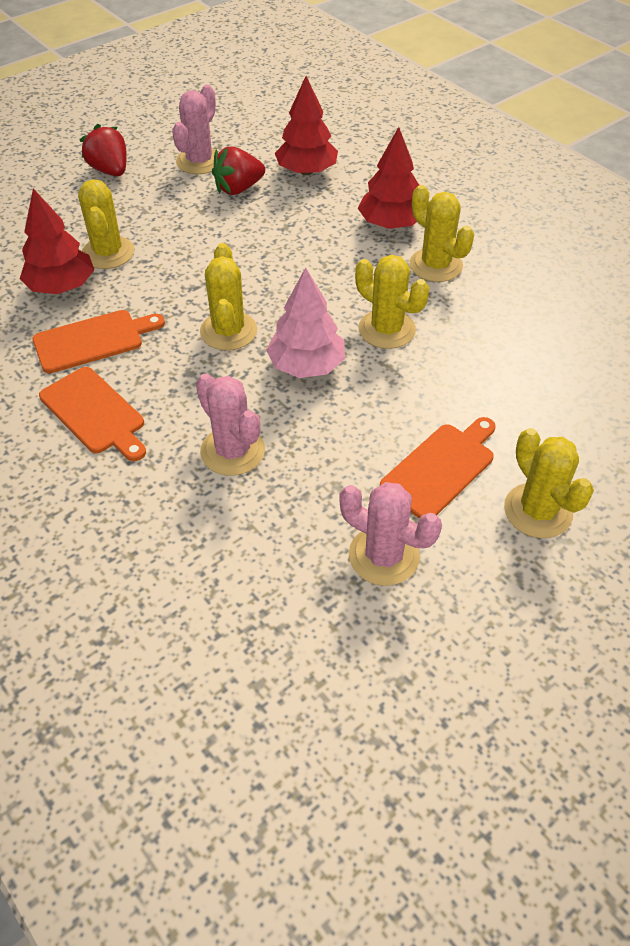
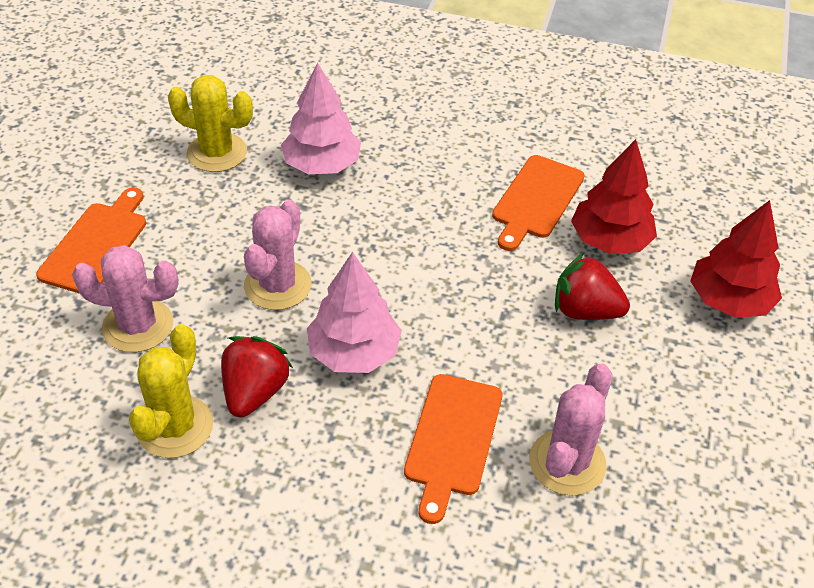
pink tree: [266,267,345,378] = 1 -> [281,62,361,174] [307,252,402,373] = 2
red tree: [20,188,94,294] [275,76,338,175] [358,127,419,229] = 3 -> [571,139,657,254] [690,200,782,318] = 2
yellow cactus: [78,180,134,269] [200,243,257,350] [355,255,429,349] [409,185,474,282] [504,428,594,538] = 5 -> [129,324,213,458] [168,75,253,172] = 2

